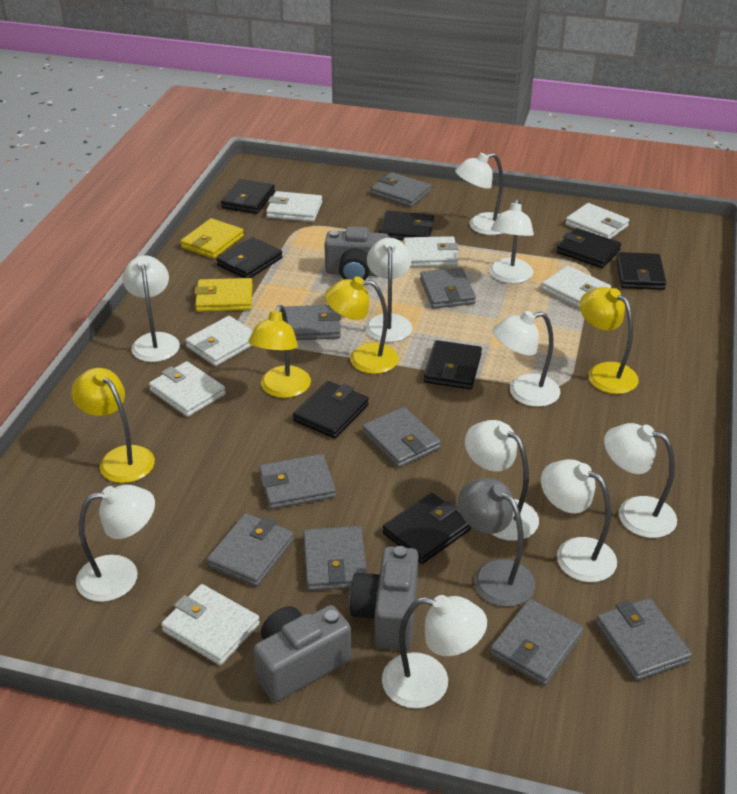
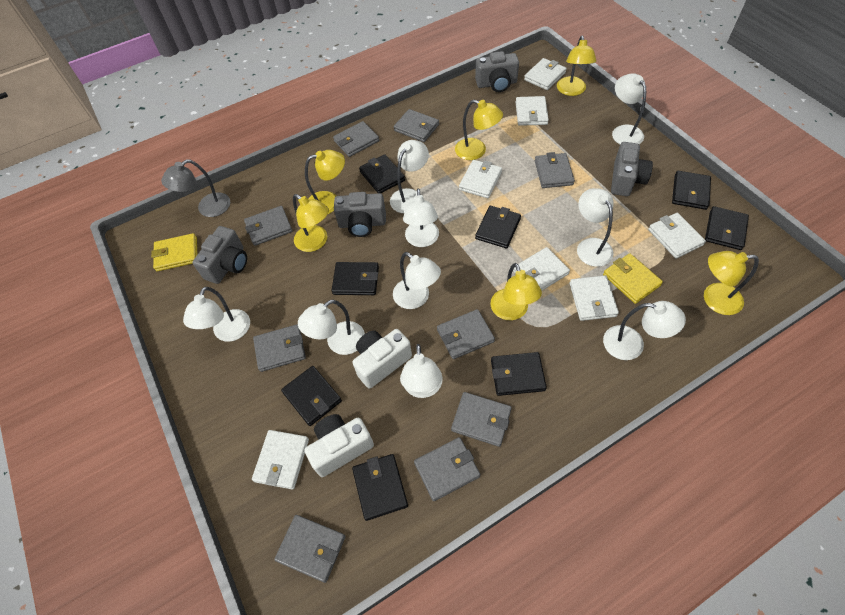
grey camera: [253,605,351,702] [324,226,389,281] [349,546,419,650] = 3 -> [193,226,247,284] [334,192,386,237] [475,51,519,92] [611,142,653,196] = 4
white camera: none = 0 -> [305,414,374,477] [353,329,412,389] = 2
white lamp: [76,485,155,602] [123,255,180,362] [366,238,413,342] [382,595,487,709] [455,153,503,235] [465,420,539,541] [489,198,534,284] [493,311,560,407] [541,459,617,582] [604,423,677,538] = 10 -> [183,287,250,342] [298,300,365,355] [390,140,429,213] [393,252,441,309] [400,344,443,398] [403,188,439,247] [577,188,614,267] [603,301,686,360] [612,73,646,144] = 9
yellow lamp: [71,368,155,483] [248,305,311,398] [325,277,399,374] [579,287,639,394] = 4 -> [293,194,329,252] [305,150,345,214] [455,100,503,160] [490,263,542,320] [557,36,597,96] [704,251,759,315] = 6

